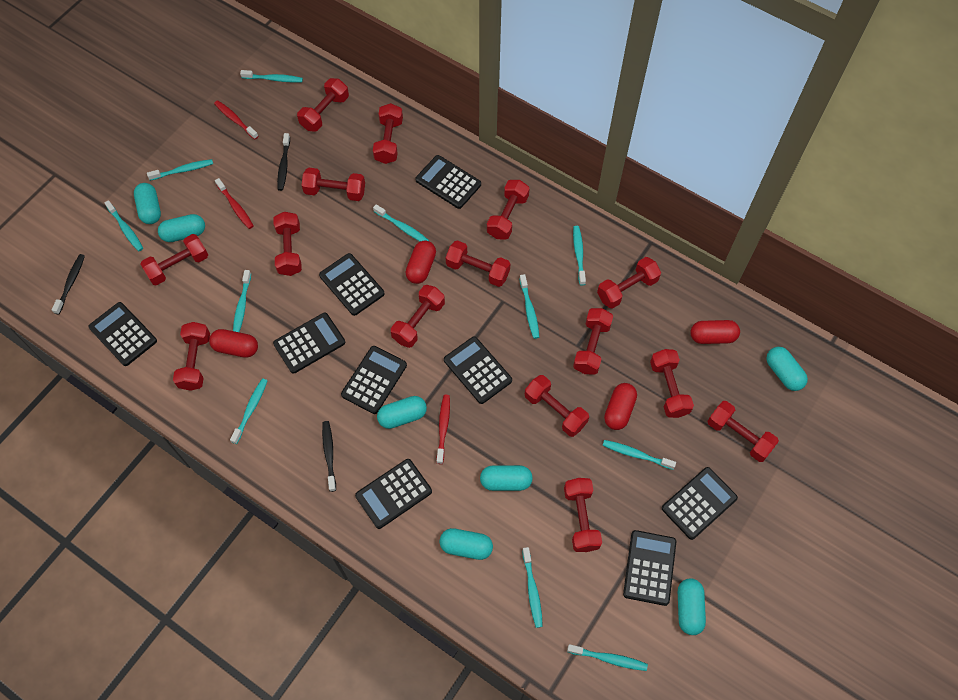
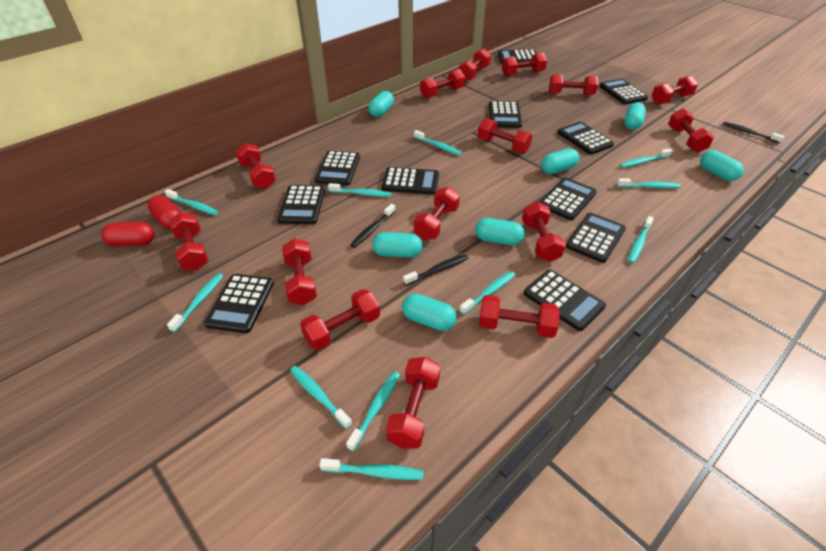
black calculator: [88,302,157,366] [273,313,345,374] [319,253,385,316] [341,346,407,414] [355,459,432,529] [415,155,481,209] [444,336,512,404] [623,530,676,606] [662,467,738,540] = 9 -> [204,274,274,333] [277,185,325,224] [315,150,360,186] [382,167,439,195] [489,101,522,128] [498,50,537,64] [524,269,606,331] [540,177,597,220] [557,122,614,155] [566,213,626,263] [599,79,648,104] = 11
red capsule: [209,329,258,358] [406,241,436,284] [604,383,637,430] [691,320,740,344] = 4 -> [101,222,155,246] [148,195,181,229] = 2
red toothbrush: [214,100,258,139] [215,178,254,229] [437,395,450,464] = 3 -> none = 0

